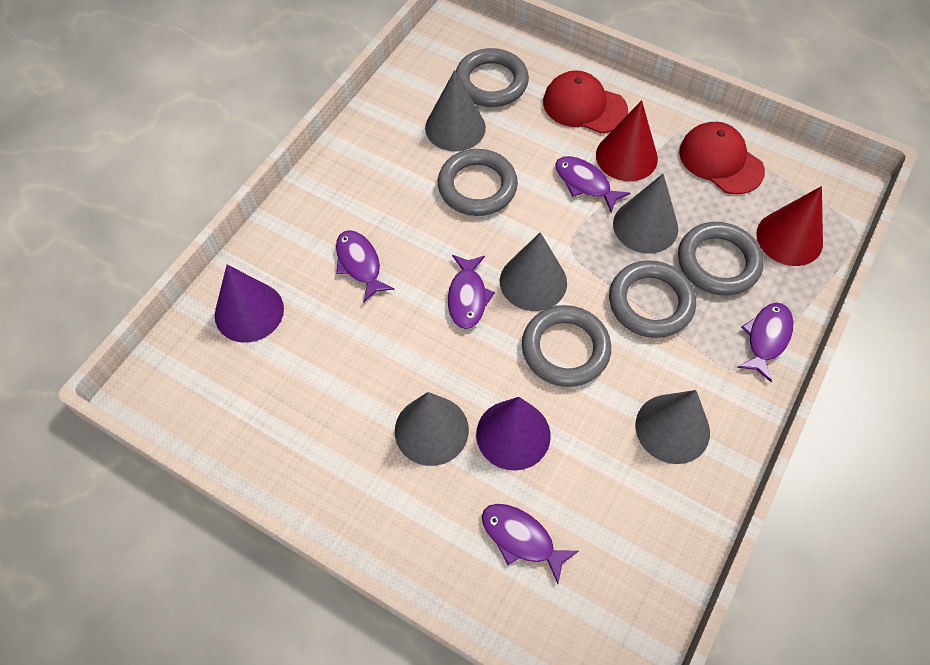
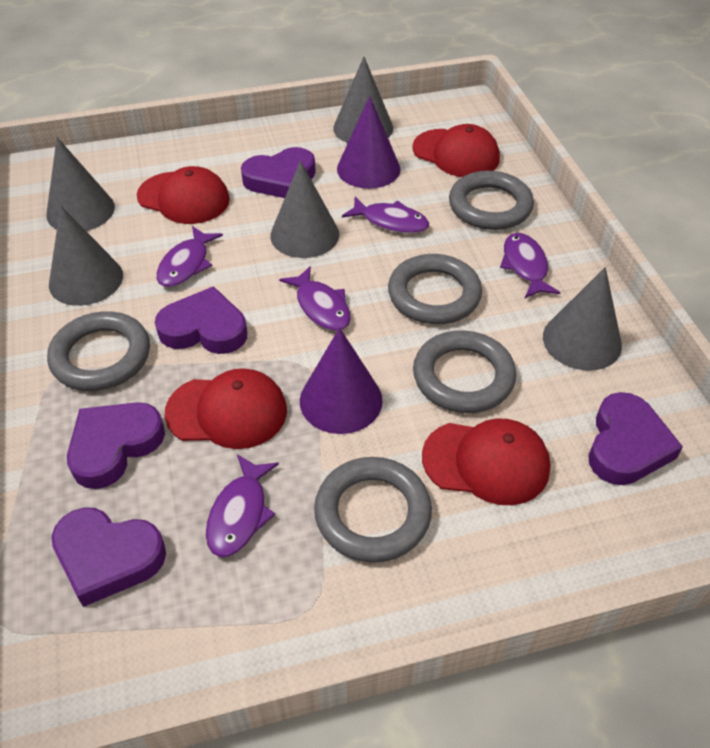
purple heart: none = 0 -> [51,508,166,607] [67,402,165,489] [155,286,247,354] [241,147,316,198] [588,392,683,485] = 5
red cap: [543,70,628,133] [679,122,765,194] = 2 -> [137,166,230,224] [165,368,287,449] [412,124,500,177] [422,418,551,505] = 4
red cone: [596,100,658,181] [756,186,823,266] = 2 -> none = 0

